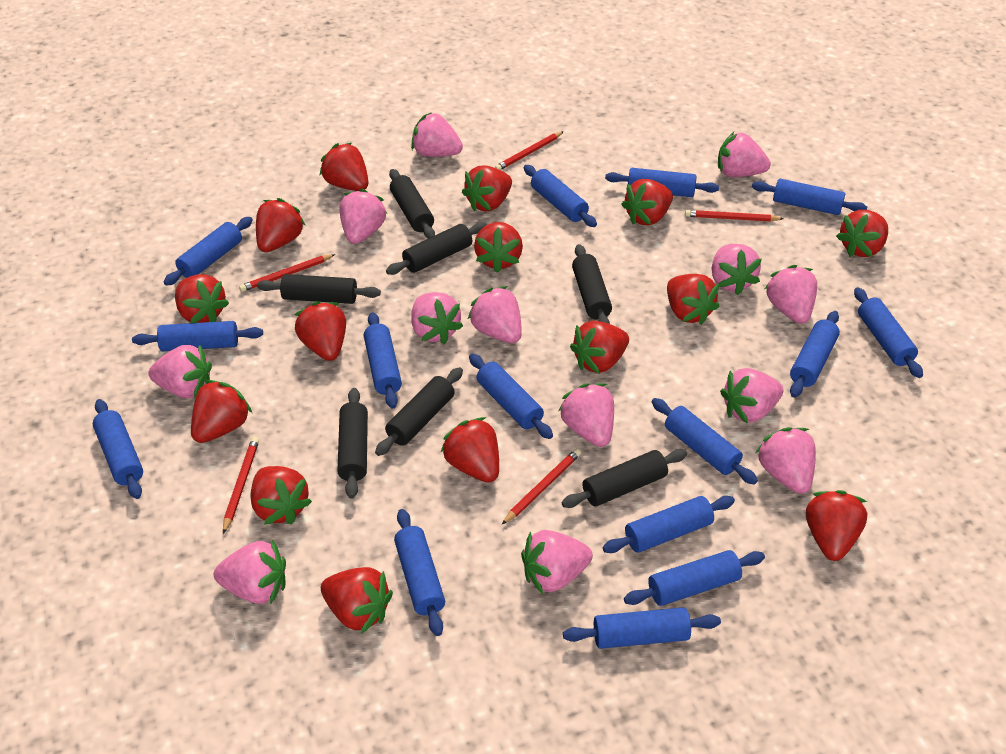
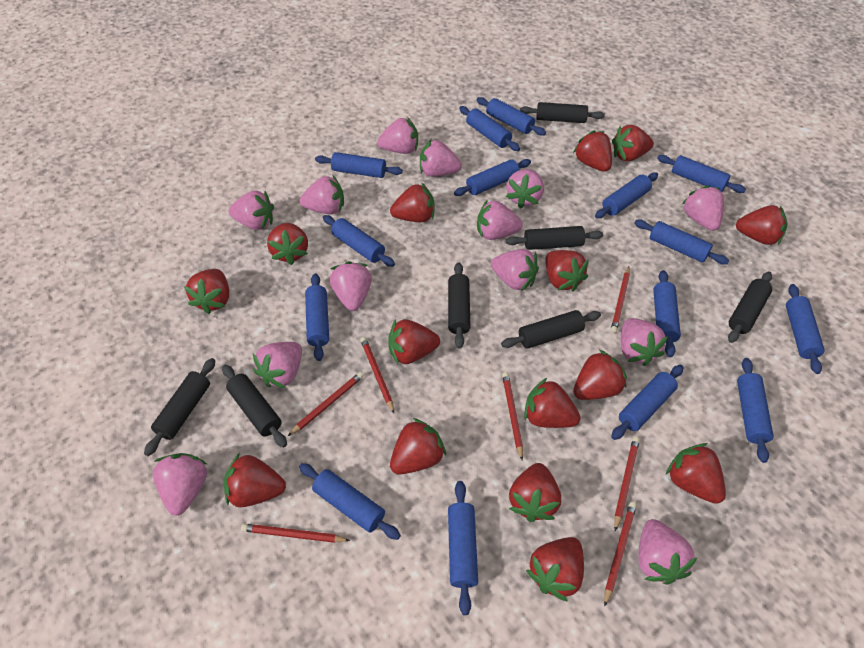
red pencil: [223,437,259,534] [239,254,335,292] [495,131,564,170] [502,448,581,524] [685,210,783,221] = 5 -> [241,524,350,543] [288,372,364,436] [360,337,394,413] [502,372,523,460] [604,502,637,607] [611,266,630,333] [614,437,640,531] = 7

